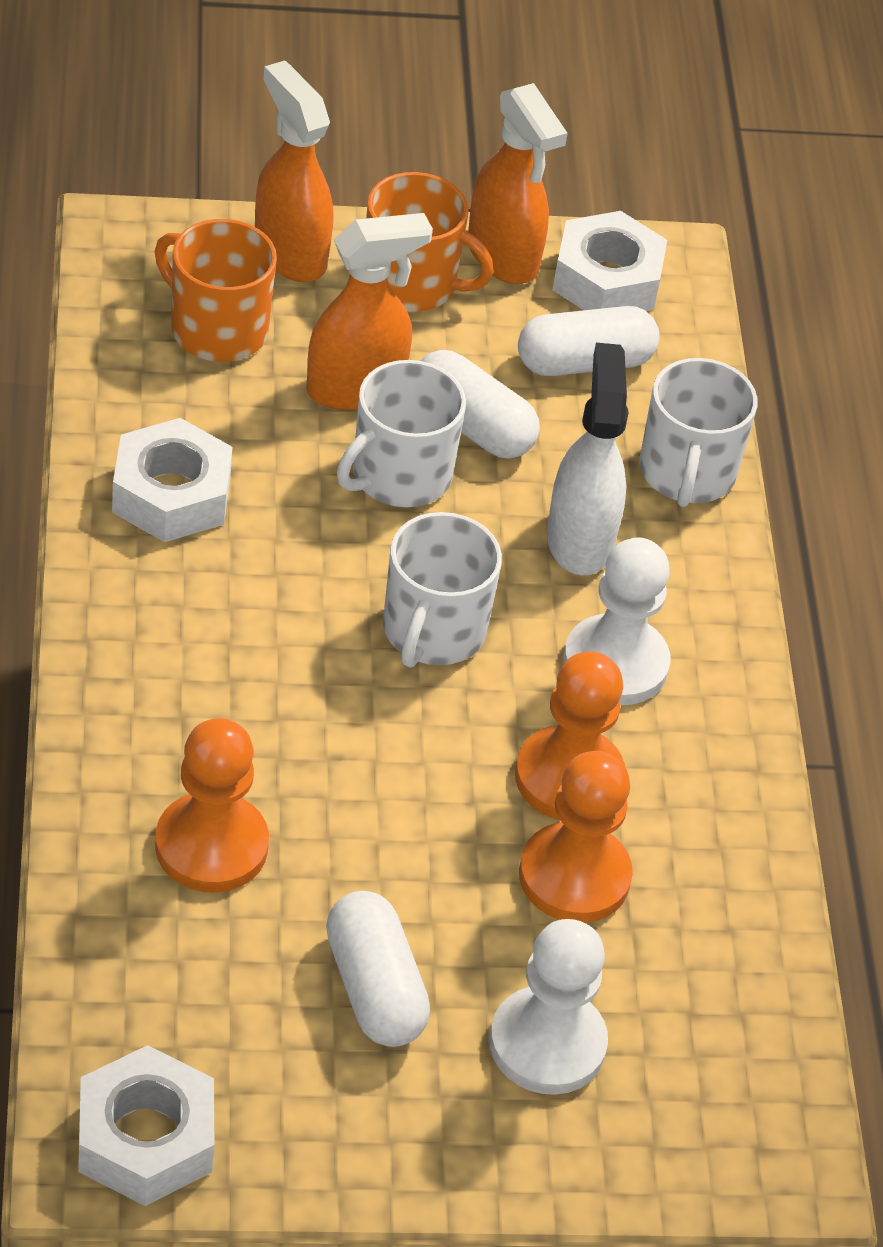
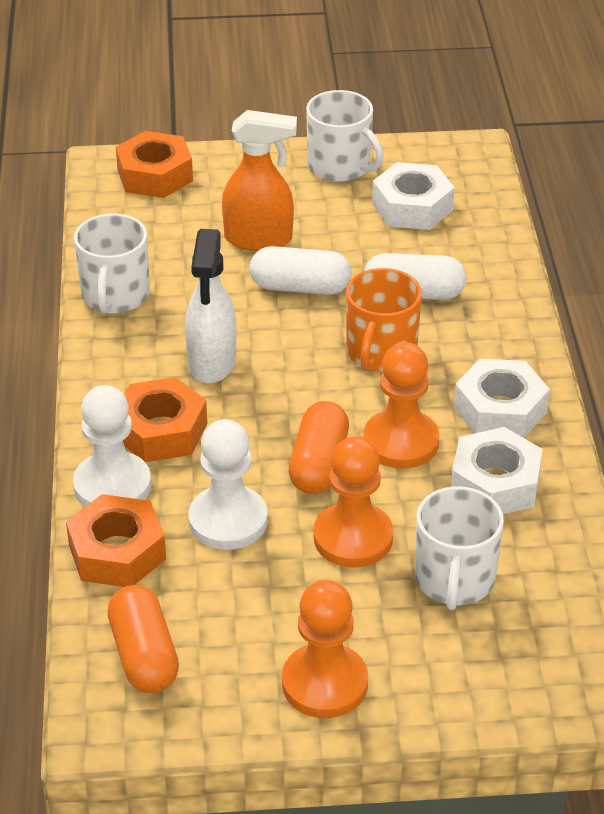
orange capsule: none = 0 -> [108,585,179,693] [289,401,349,494] = 2
orange mug: [155,219,277,362] [366,172,494,312] = 2 -> [346,268,422,372] = 1
orange nut: none = 0 -> [66,494,166,587] [116,131,193,198] [123,377,207,462] = 3
orange spray bottle: [255,60,333,282] [307,213,433,410] [468,83,568,284] = 3 -> [222,110,297,251] = 1
white capsule: [326,891,430,1047] [420,350,540,459] [518,306,660,376] = 3 -> [250,246,352,295] [364,253,467,300] = 2

